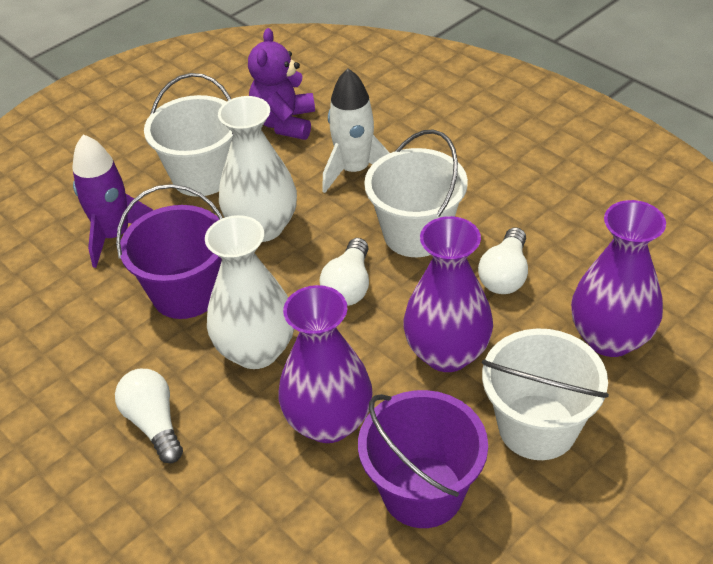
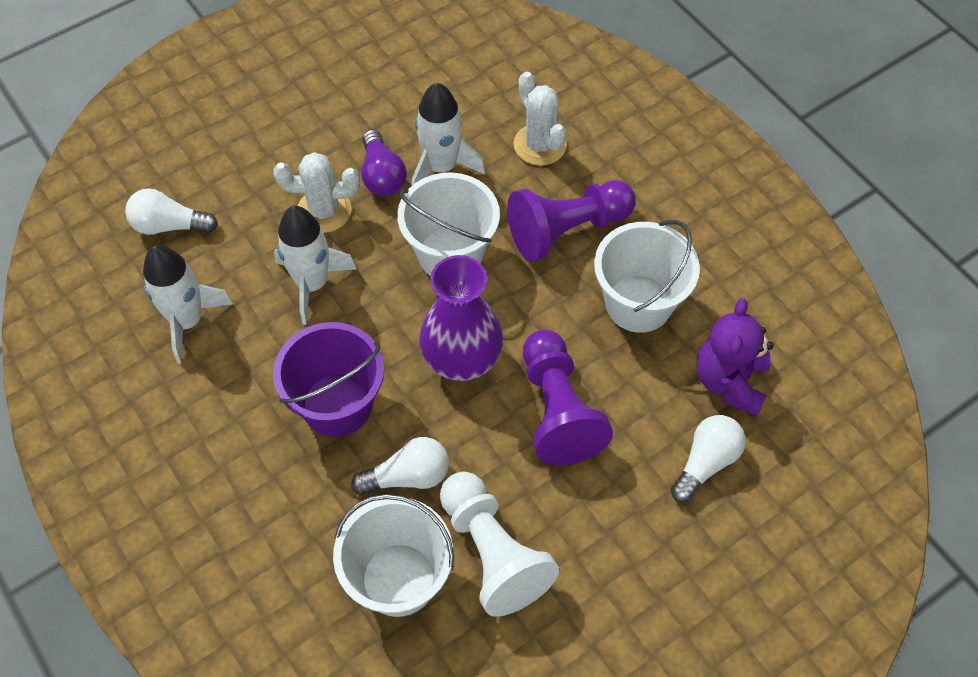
purple bucket: [116,184,223,319] [358,390,488,528] = 2 -> [273,322,384,437] = 1
purple light bulb: none = 0 -> [361,129,407,196] = 1
purple pawn: none = 0 -> [507,180,636,261] [523,329,613,465] = 2
purple rocket: [72,134,153,268] = 1 -> none = 0
purple vase: [278,285,373,443] [403,216,493,372] [571,200,666,357] = 3 -> [419,255,503,381] = 1
white cactus: none = 0 -> [273,152,360,233] [514,72,567,166] = 2
white pawn: none = 0 -> [440,472,559,617] = 1
white rocket: [322,68,390,193] = 1 -> [143,245,233,363] [274,206,356,325] [412,83,486,185] = 3
white vase: [205,215,294,369] [218,96,297,242] = 2 -> none = 0

